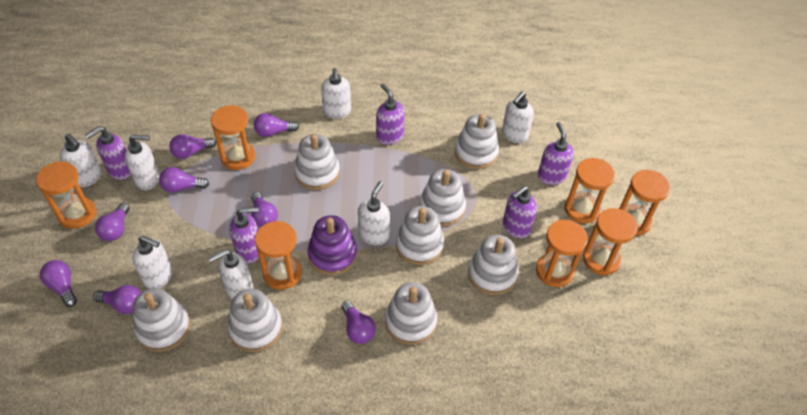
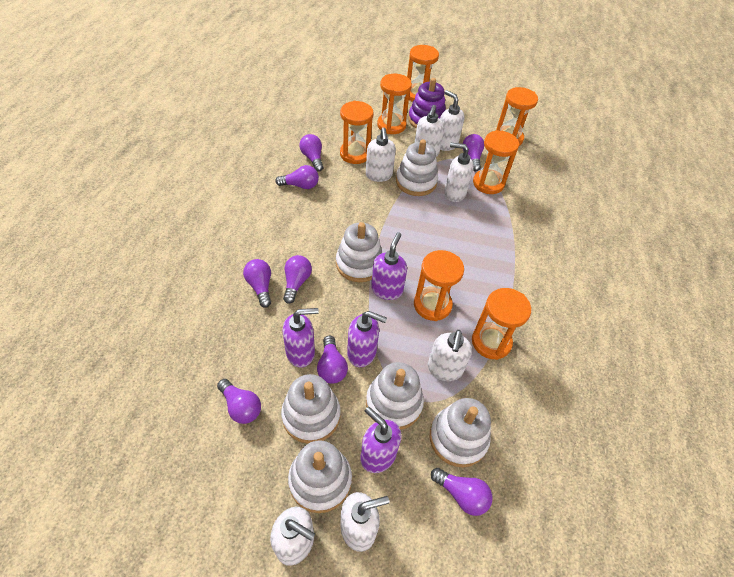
purple soap dispenser: [85,126,131,180] [230,207,259,263] [376,83,405,145] [503,186,537,238] [538,122,574,185] = 5 -> [283,308,319,368] [347,311,387,367] [360,407,401,473] [371,232,407,300] = 4
white stacking toy: [133,288,191,352] [228,289,283,352] [294,134,340,190] [385,282,437,345] [396,206,444,265] [419,169,466,226] [455,114,499,169] [468,235,519,295] = 8 -> [281,374,341,444] [288,440,352,513] [336,222,382,282] [366,362,424,430] [396,139,438,196] [430,398,491,468] = 6

